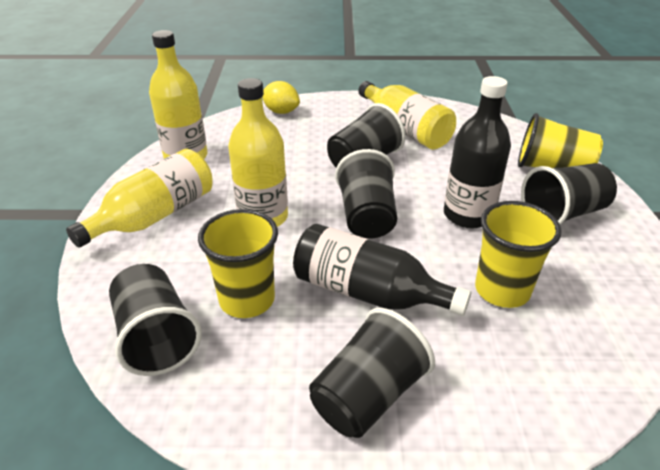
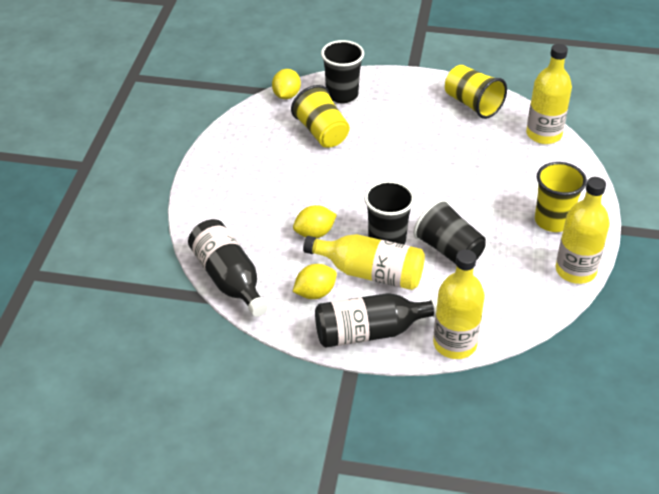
black cup: [109,264,202,376] [309,308,435,438] [327,103,405,168] [335,149,397,239] [521,163,617,224] = 5 -> [321,40,364,103] [364,180,415,244] [413,199,486,264] = 3
yellow lemon: [262,81,300,114] = 1 -> [272,69,301,99] [293,205,337,238] [293,264,337,299] = 3

